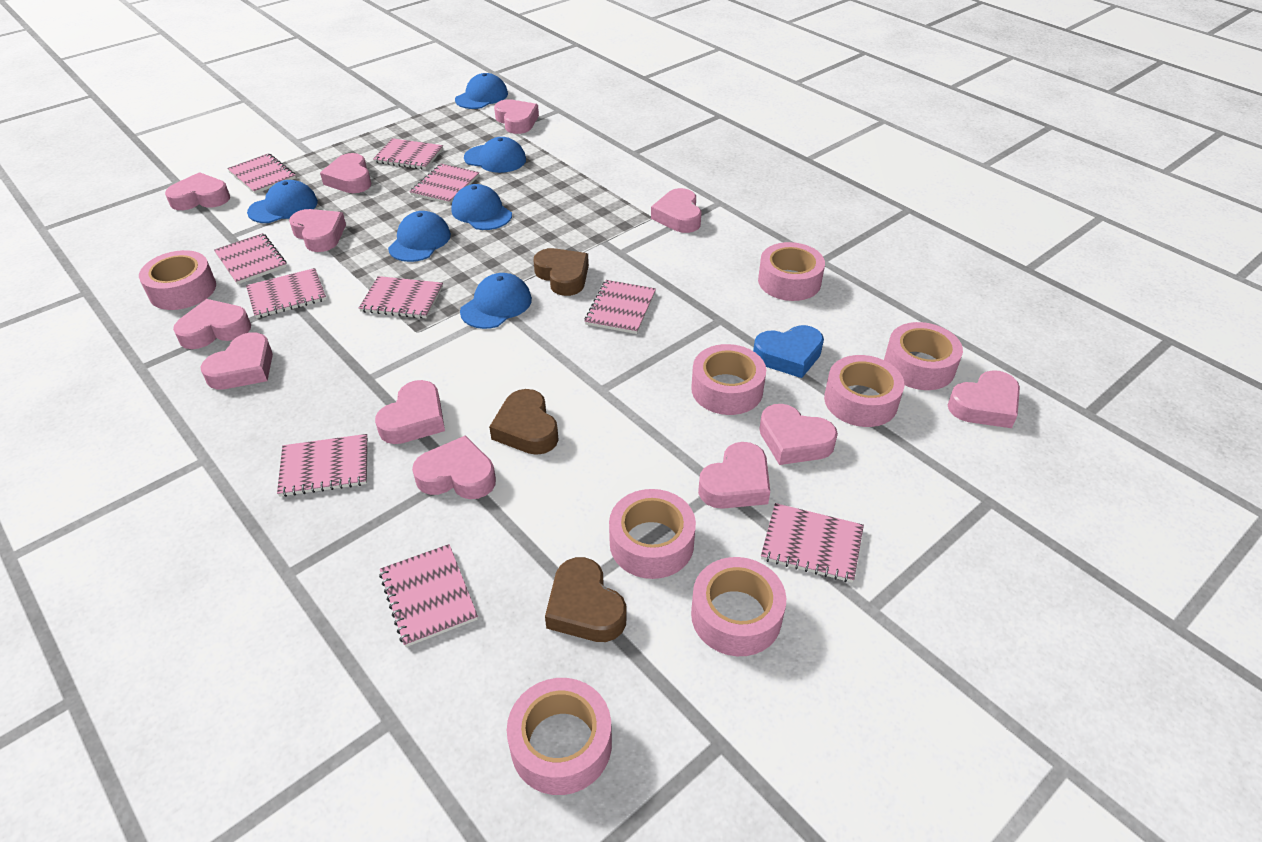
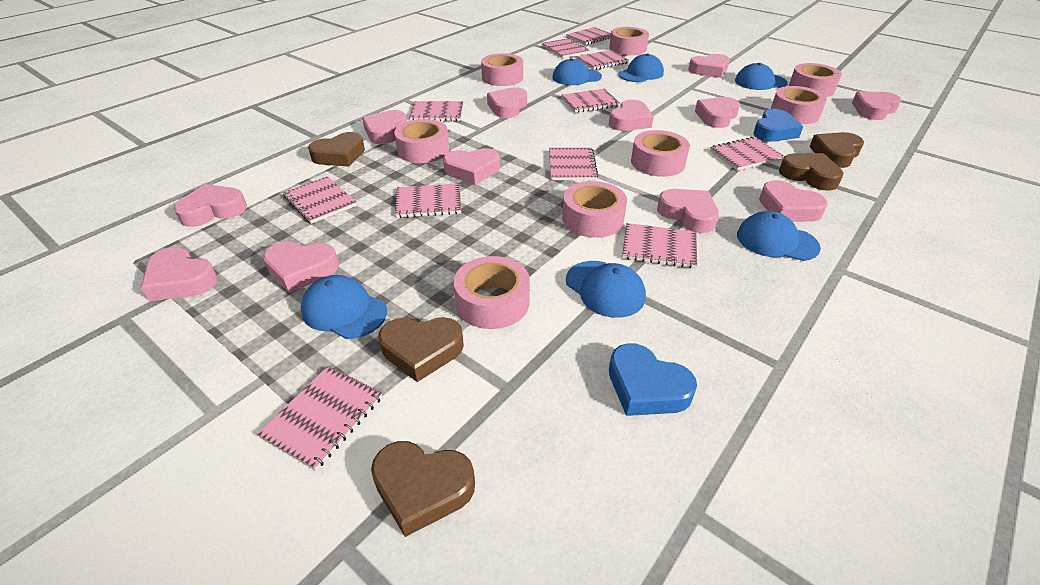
blue heart: [753,325,824,378] = 1 -> [609,343,697,416] [753,109,803,142] = 2
brown heart: [489,389,559,455] [533,248,589,296] [545,557,627,642] = 3 -> [308,132,365,167] [371,441,475,537] [378,317,464,382] [779,153,844,191] [809,132,864,168] = 5
pink notebook: [214,233,287,285] [227,153,296,194] [246,268,326,318] [277,434,368,497] [359,276,443,319] [373,138,443,170] [379,544,478,647] [410,164,479,204] [584,280,656,334] [761,503,864,583] = 10 -> [257,366,383,471] [283,176,357,224] [395,183,461,218] [409,101,463,121] [542,38,589,58] [549,148,598,180] [561,89,620,113] [566,27,611,45] [576,50,629,70] [622,223,697,268] [710,137,784,170] = 11

